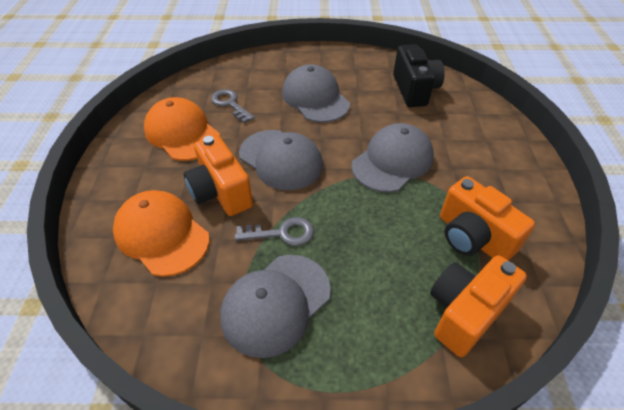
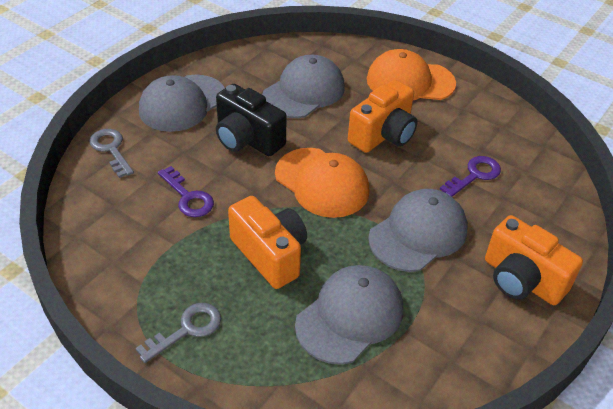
purple key: none = 0 -> [158,166,214,217] [440,156,501,197] = 2

